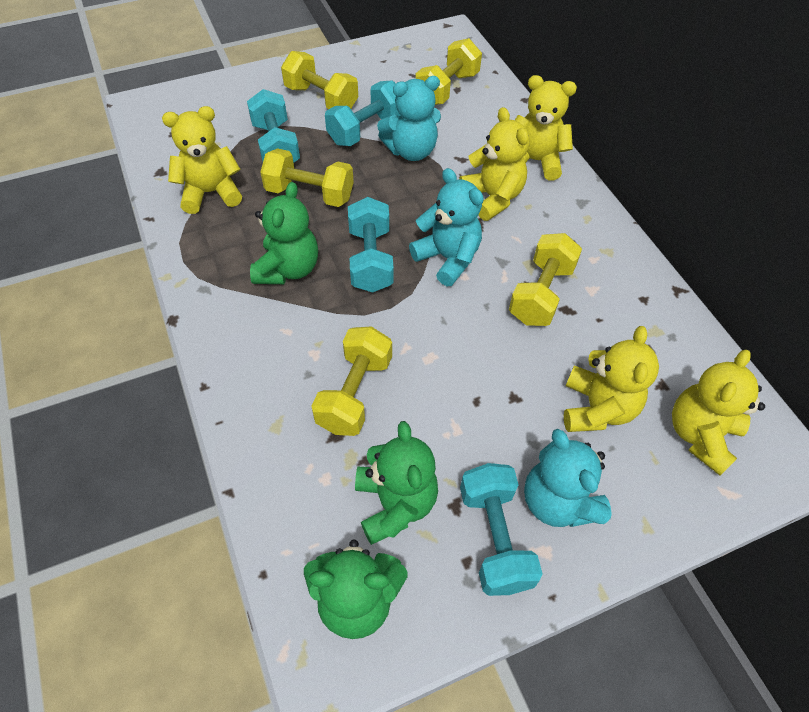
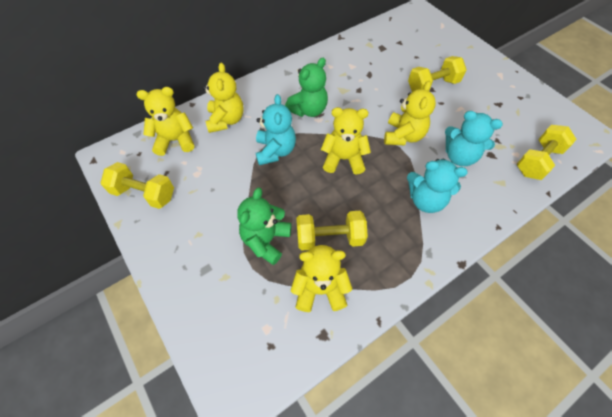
green teddy bear: [250,182,318,284] [304,540,408,639] [355,421,438,545] = 3 -> [237,187,292,265] [285,58,328,117] = 2
turquoise dumbbell: [247,89,300,163] [325,81,400,146] [348,197,394,293] [460,463,543,596] = 4 -> none = 0
yellow dumbbell: [260,148,354,207] [281,51,358,109] [311,326,392,436] [415,38,482,105] [509,233,582,326] = 5 -> [101,162,174,209] [296,211,368,251] [408,56,467,92] [517,125,576,180] = 4

